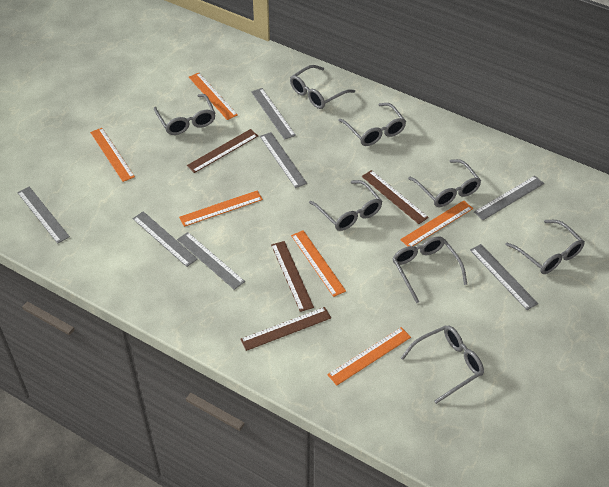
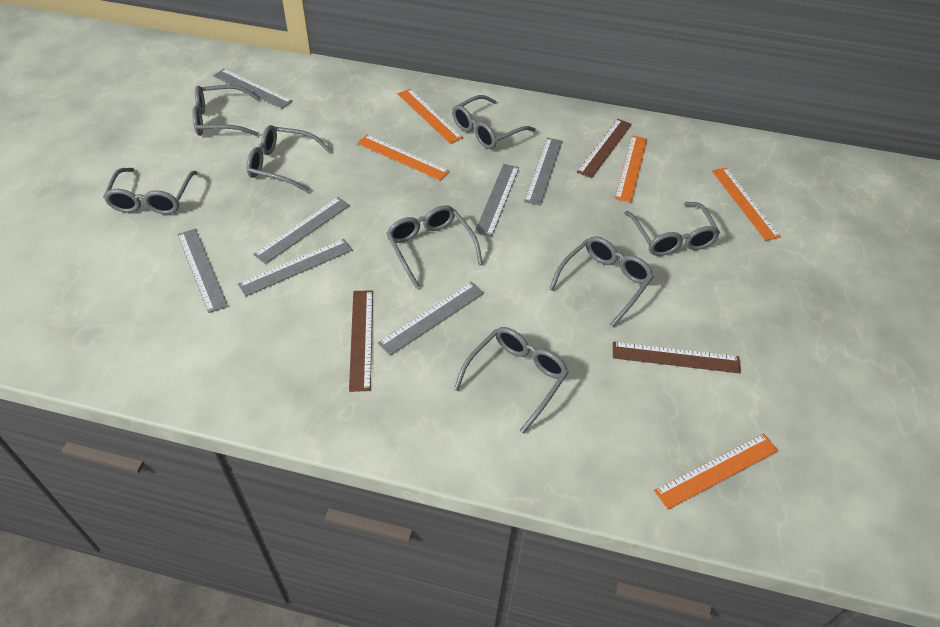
brown ruler: [187,129,258,173] [240,307,331,351] [271,241,314,312] [362,170,429,224] = 4 -> [349,290,373,392] [577,119,632,178] [613,342,741,374] = 3
orange ruler: [90,128,135,182] [179,190,263,227] [189,73,238,120] [291,230,346,297] [327,327,411,385] [400,201,473,247] = 6 -> [357,135,450,181] [398,89,463,144] [615,135,647,203] [654,433,779,510] [712,167,781,241] = 5

